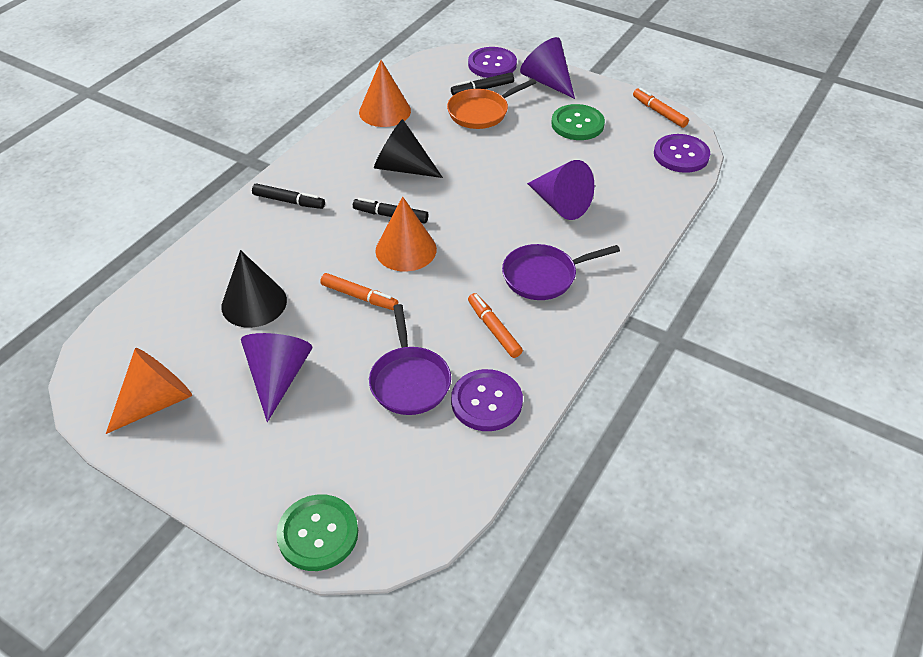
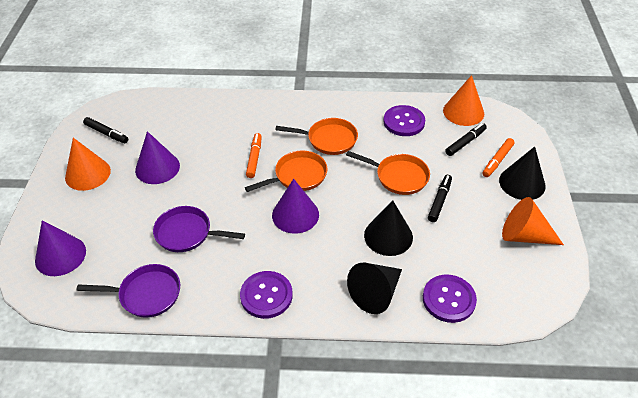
black cone: [221,250,287,328] [374,119,443,178] = 2 -> [347,263,402,314] [364,200,413,256] [499,146,546,200] = 3
green button: [276,494,358,571] [551,104,605,140] = 2 -> none = 0
orange marker: [320,273,398,310] [468,293,523,358] [633,88,689,128] = 3 -> [246,133,262,178] [482,138,515,177] = 2
orange pan: [447,79,537,129] = 1 -> [245,151,328,192] [275,118,358,155] [346,151,430,195] = 3

